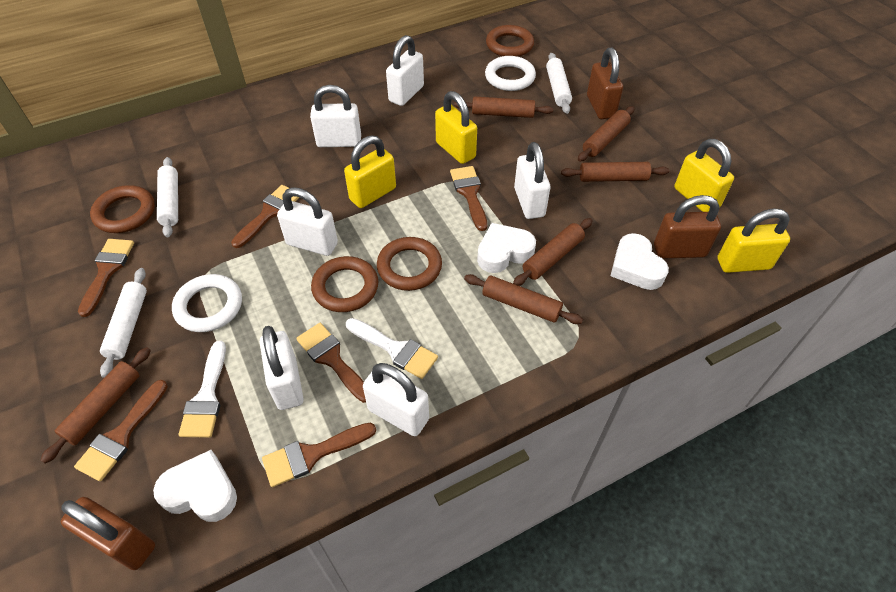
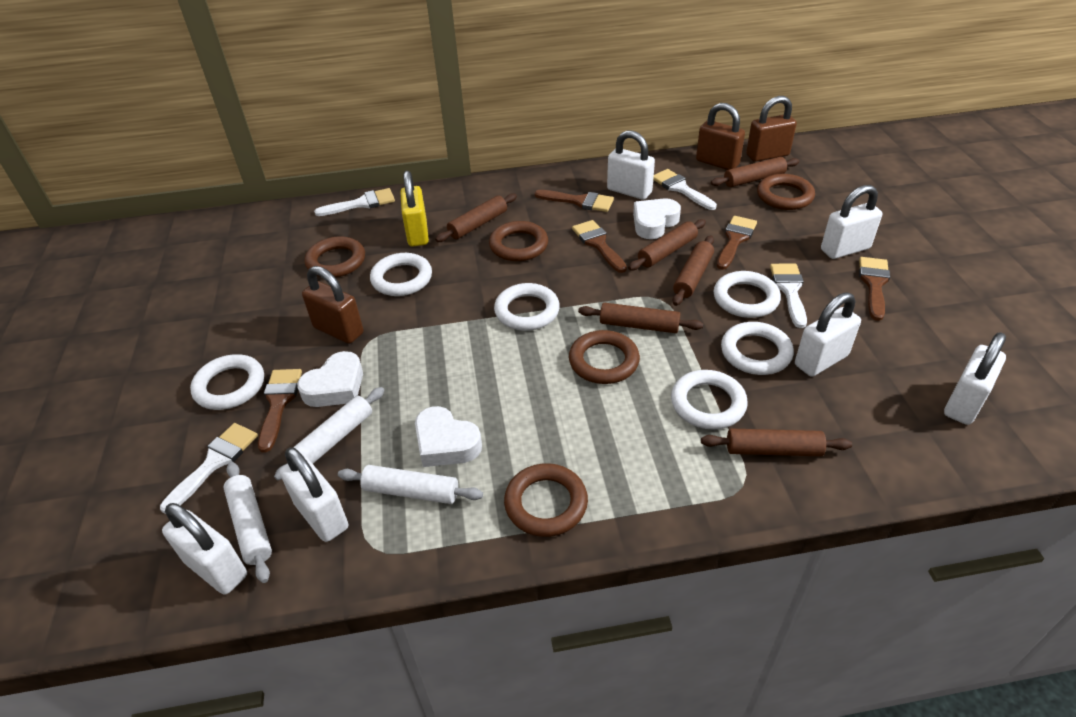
brown brush: [74,380,168,481] [78,239,134,317] [231,185,299,248] [262,423,376,487] [296,323,366,403] [450,166,487,231] = 6 -> [258,369,302,453] [534,190,614,212] [572,220,627,273] [717,216,757,270] [859,257,890,321] = 5
brown ring: [90,185,155,233] [311,256,378,312] [377,237,442,291] [486,25,534,57] = 4 -> [305,236,365,278] [489,221,548,261] [504,463,588,537] [569,330,640,384] [757,174,815,210] = 5
white brush: [179,341,226,438] [346,318,438,379] = 2 -> [160,423,258,514] [314,188,395,216] [653,169,717,210] [770,264,807,328] = 4
white ring: [172,274,242,332] [485,56,536,91] = 2 -> [190,354,264,410] [370,253,432,296] [494,283,560,331] [671,370,748,430] [714,271,781,318] [721,322,794,375] = 6
yellow padlock: [344,135,396,208] [435,91,477,164] [674,139,734,212] [717,208,790,273] = 4 -> [400,171,429,247] = 1

